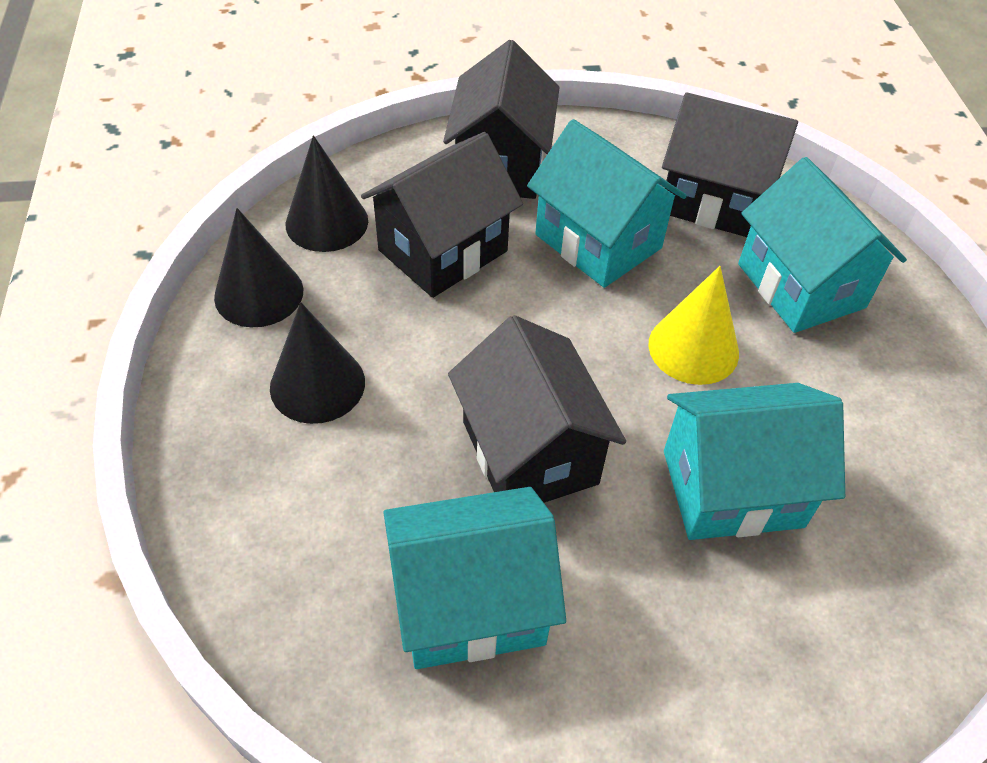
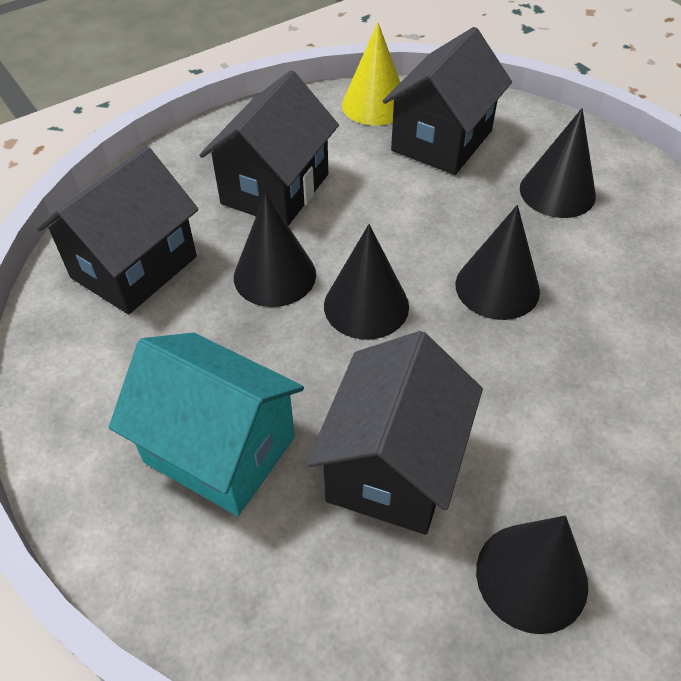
black cone: [214,208,303,327] [270,302,365,424] [286,135,368,252] = 3 -> [234,193,316,307] [324,224,409,340] [455,205,540,320] [476,515,588,634] [520,108,596,218] = 5
turquoise house: [383,487,566,669] [527,119,687,288] [664,383,845,540] [738,157,907,333] = 4 -> [109,333,304,516] = 1

